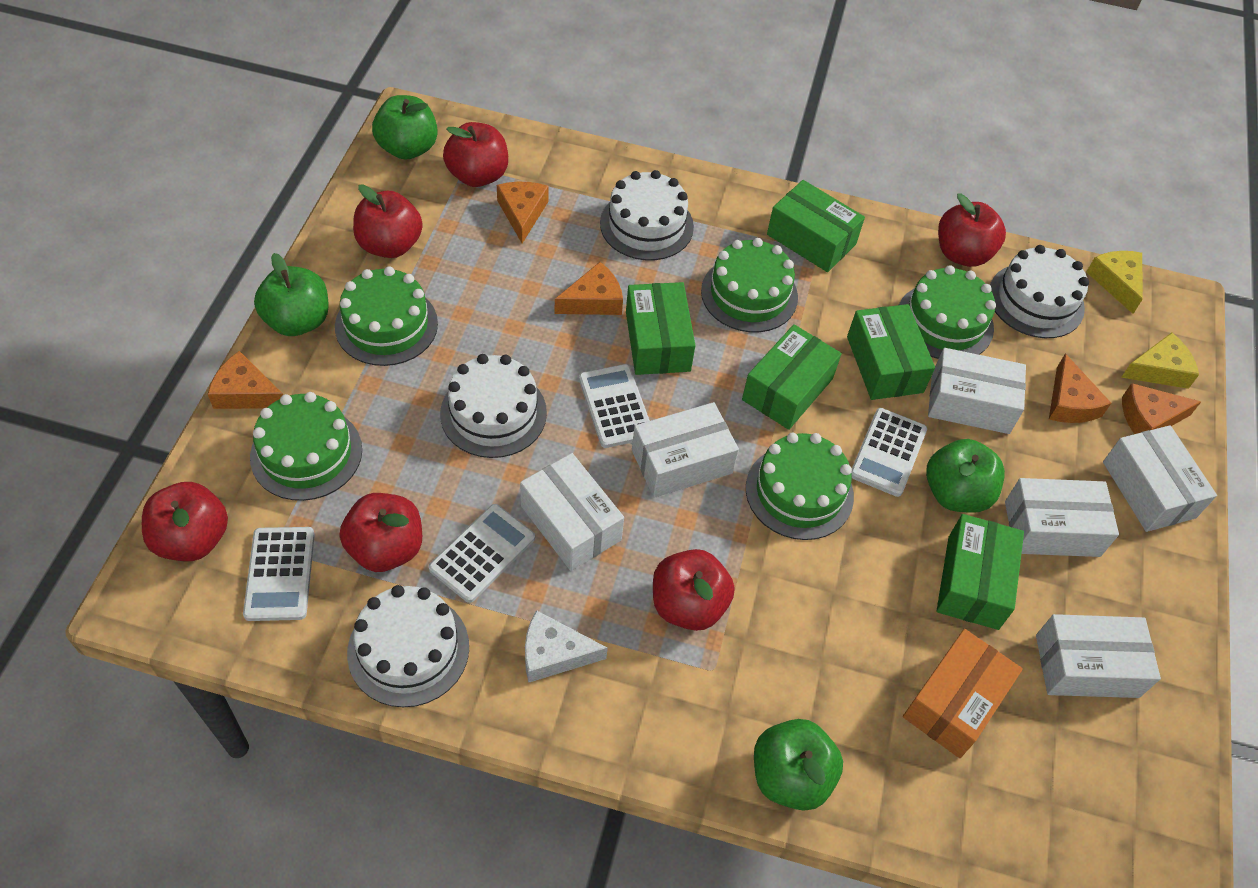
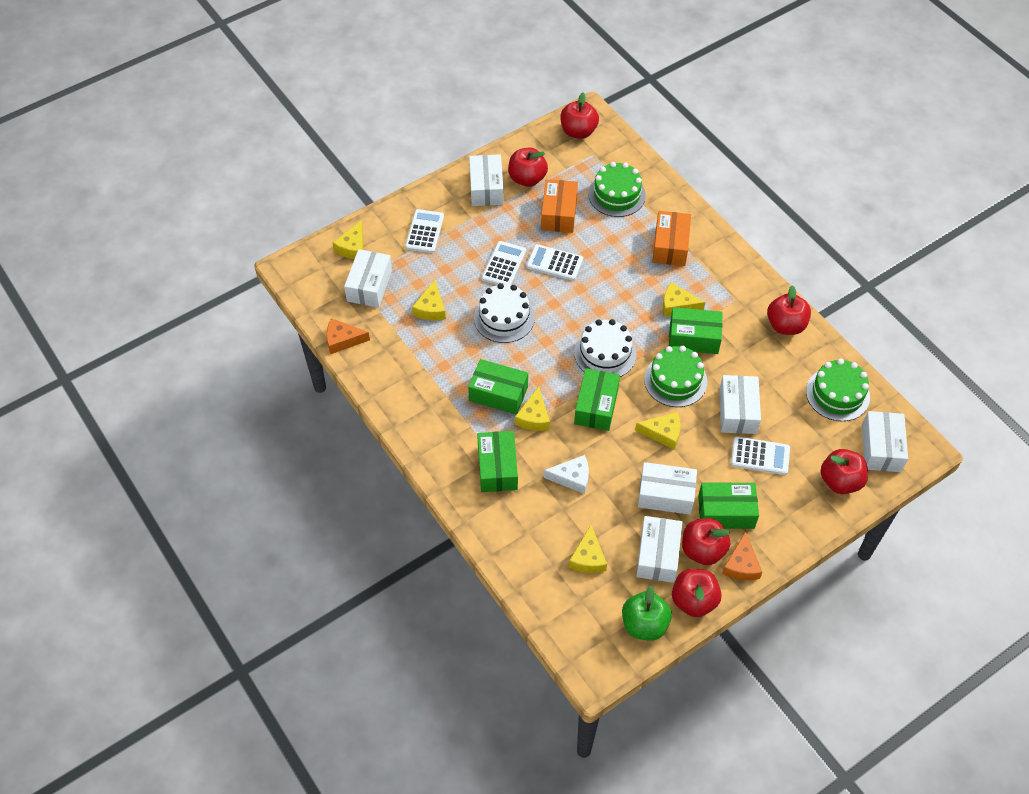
green apple: [254,253,329,336] [372,95,438,160] [754,719,843,811] [926,439,1005,513] = 4 -> [622,586,672,640] = 1
green cake: [250,392,362,501] [335,266,438,366] [701,238,798,332] [746,432,854,540] [899,265,996,359] = 5 -> [588,162,646,217] [644,346,707,407] [806,359,870,421] = 3
orange box: [903,629,1023,758] = 1 -> [541,179,578,233] [653,211,691,266] = 2
orange cheese: [208,351,283,409] [497,182,549,243] [555,262,623,315] [1049,354,1111,423] [1122,383,1201,434] = 5 -> [326,318,370,354] [722,531,762,580] = 2
white cake: [347,585,469,707] [440,354,547,458] [600,170,694,260] [990,245,1089,338] = 4 -> [474,283,535,343] [574,319,637,377] = 2
yellow cheese: [1086,251,1142,314] [1121,333,1199,389] = 2 -> [333,220,364,259] [412,280,446,320] [515,386,550,431] [569,525,607,573] [635,412,680,449] [663,282,705,316] = 6

